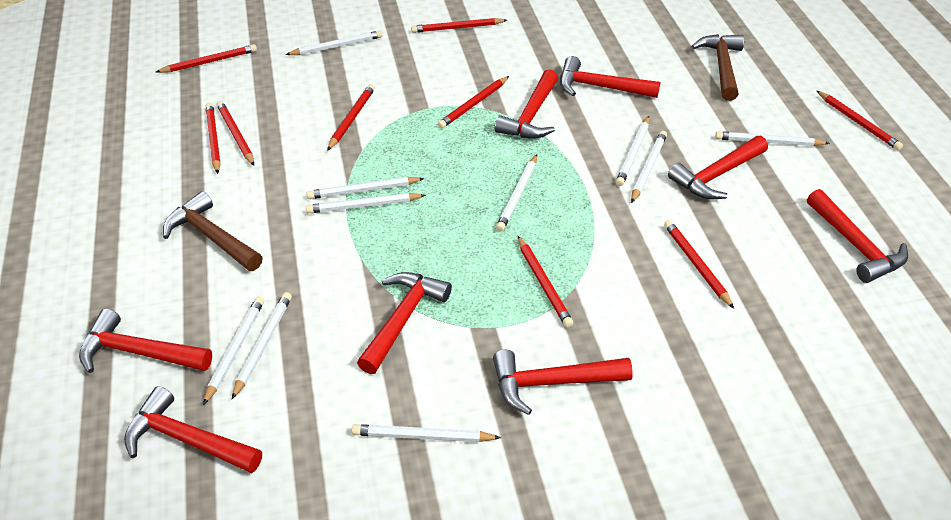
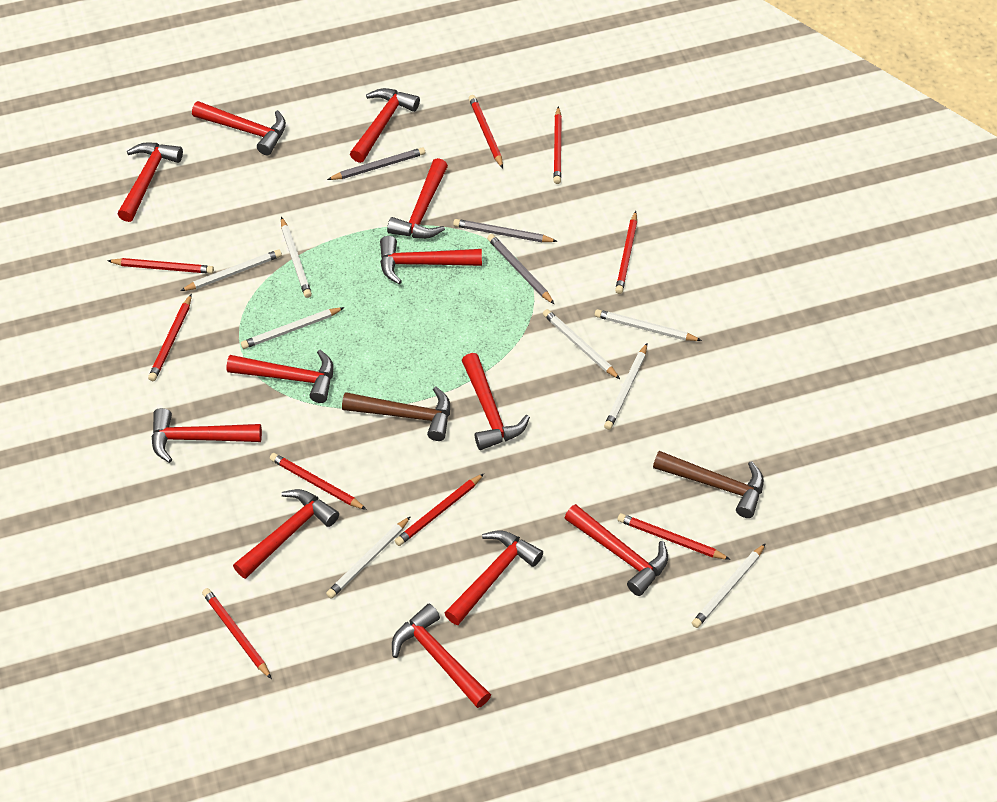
grey pencil: none = 0 -> [327,147,425,180] [453,219,557,242] [487,234,554,304] = 3
red hammer: [79,309,212,373] [124,386,262,473] [357,272,452,374] [493,350,633,415] [495,69,558,139] [560,56,660,98] [668,136,768,199] [807,189,908,283] = 8 -> [117,143,183,222] [151,408,262,463] [192,101,286,155] [226,350,334,403] [233,489,339,579] [350,88,420,163] [380,236,482,284] [387,158,448,239] [392,604,491,708] [445,530,543,625] [462,353,530,450] [565,504,668,596] = 12
white pencil: [203,297,264,405] [232,292,292,399] [285,30,383,55] [306,193,426,214] [307,177,424,199] [352,424,501,442] [496,154,537,232] [616,116,649,186] [631,131,667,203] [715,131,830,146] = 10 -> [180,250,282,291] [241,307,345,349] [281,217,312,298] [326,516,411,599] [543,309,620,379] [594,309,702,341] [604,343,647,430] [692,543,766,628] = 8

